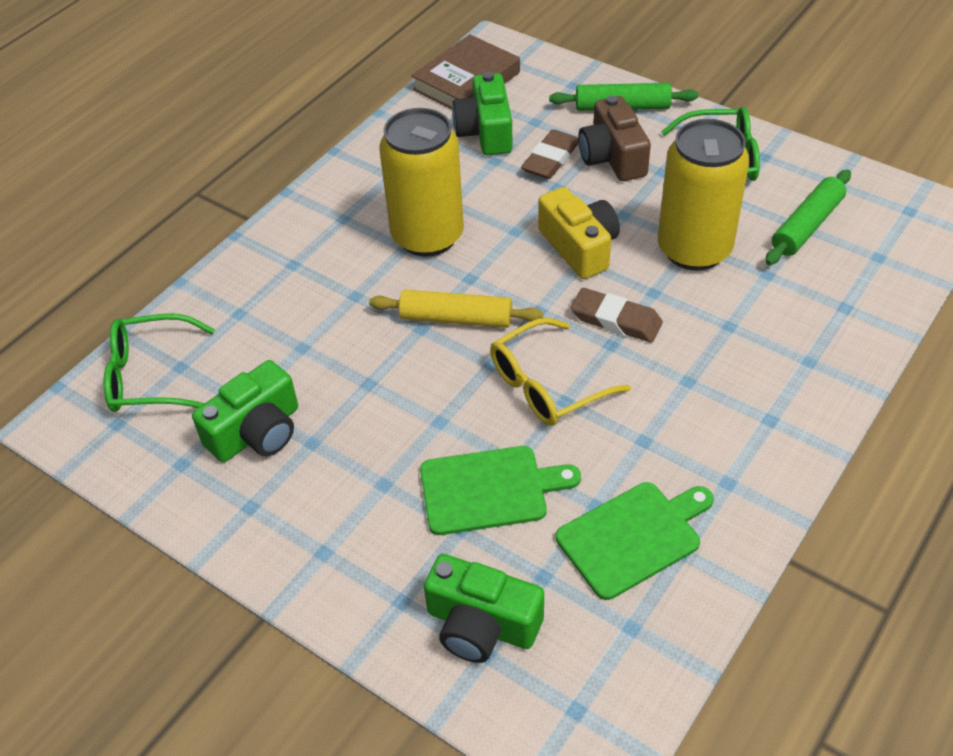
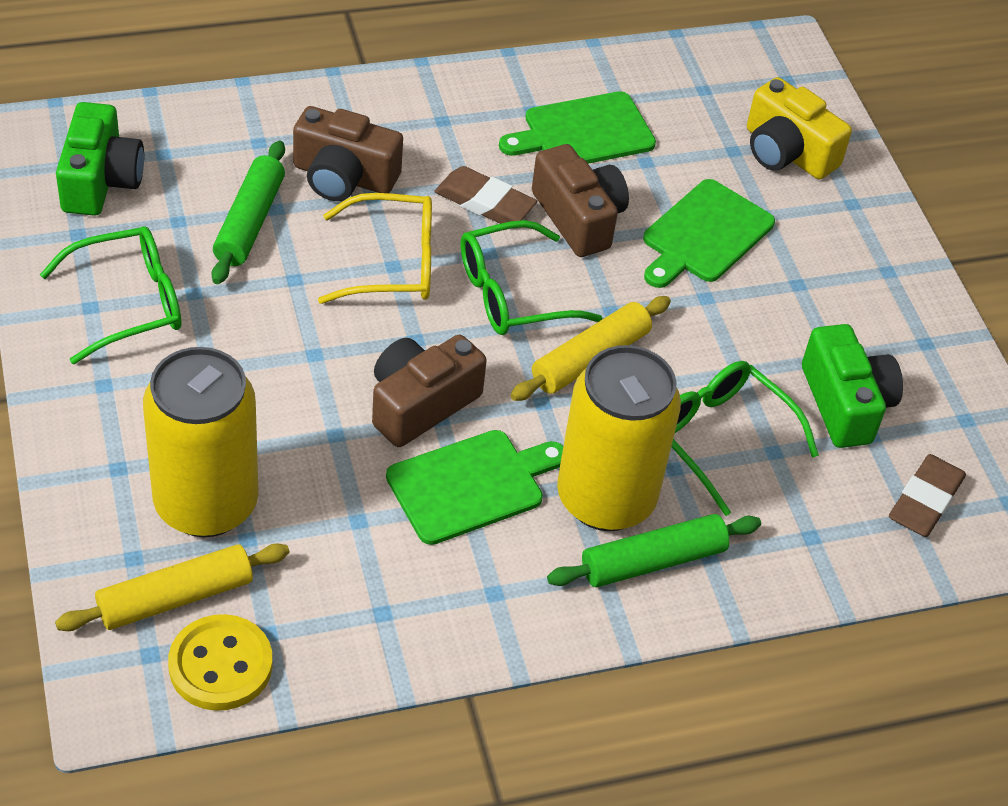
brown book: [411,34,520,110] = 1 -> none = 0
brown camera: [578,96,651,181] = 1 -> [293,106,403,201] [372,335,487,447] [532,144,629,257] = 3
green camera: [192,360,298,462] [424,554,544,663] [452,72,513,155] = 3 -> [56,102,144,216] [802,324,903,448] = 2
green cutting board: [420,446,581,535] [556,482,714,600] = 2 -> [386,430,563,545] [499,91,656,164] [643,179,775,288] = 3
green glasses: [104,314,215,412] [661,107,760,181] = 2 -> [40,226,181,364] [461,220,602,335] [671,361,819,516] = 3
yellow button: none = 0 -> [168,614,273,711] = 1
yellow rolling pin: [369,290,543,328] = 1 -> [55,543,290,631] [510,296,671,401] = 2

